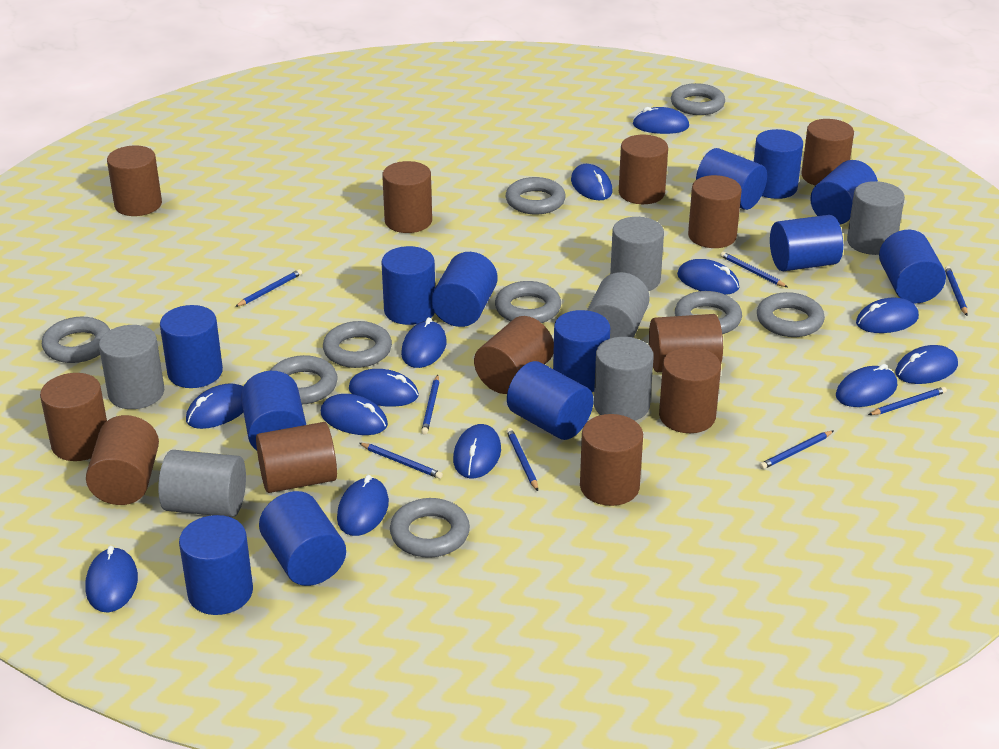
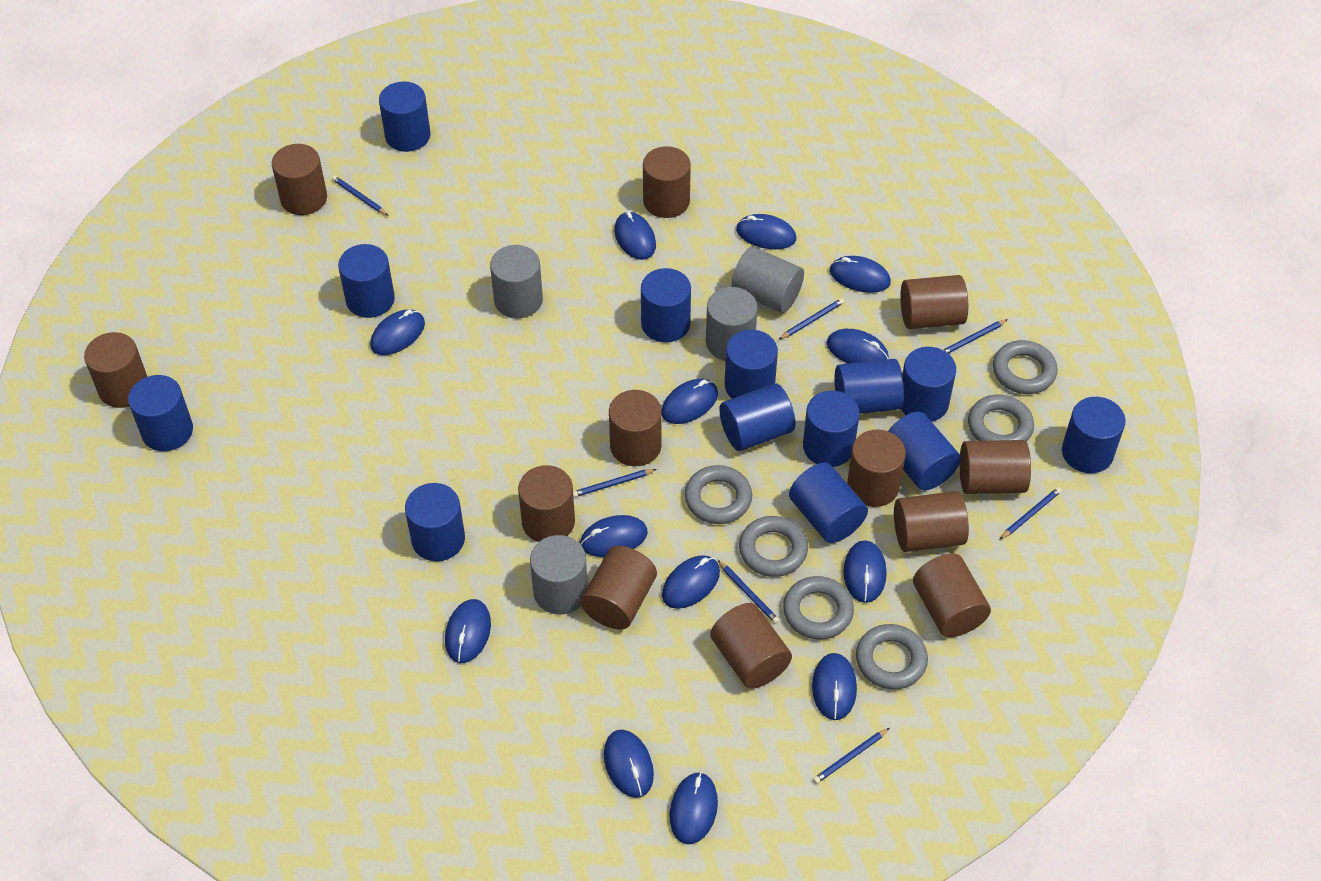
blue pencil: [235,269,302,307] [359,443,443,479] [421,375,439,435] [506,428,538,491] [720,252,787,287] [760,431,833,469] [868,387,947,415] [945,266,968,316] = 8 -> [332,176,389,216] [573,469,656,497] [718,560,779,624] [779,298,844,339] [813,728,889,784] [943,319,1008,354] [1000,487,1062,539] = 7
grey cylinder: [99,325,165,409] [158,450,246,517] [587,272,650,338] [594,337,654,421] [610,217,664,291] [847,181,905,255] = 6 -> [490,245,543,319] [530,535,588,615] [706,287,758,361] [731,247,804,313] = 4
grey ring: [42,317,110,363] [270,355,338,404] [323,321,392,368] [390,498,470,558] [495,281,561,323] [506,177,566,214] [671,83,725,115] [675,291,742,334] [757,292,825,337] = 9 -> [685,465,752,524] [739,516,808,577] [783,576,854,640] [856,624,928,690] [968,395,1034,442] [993,340,1058,394] = 6

